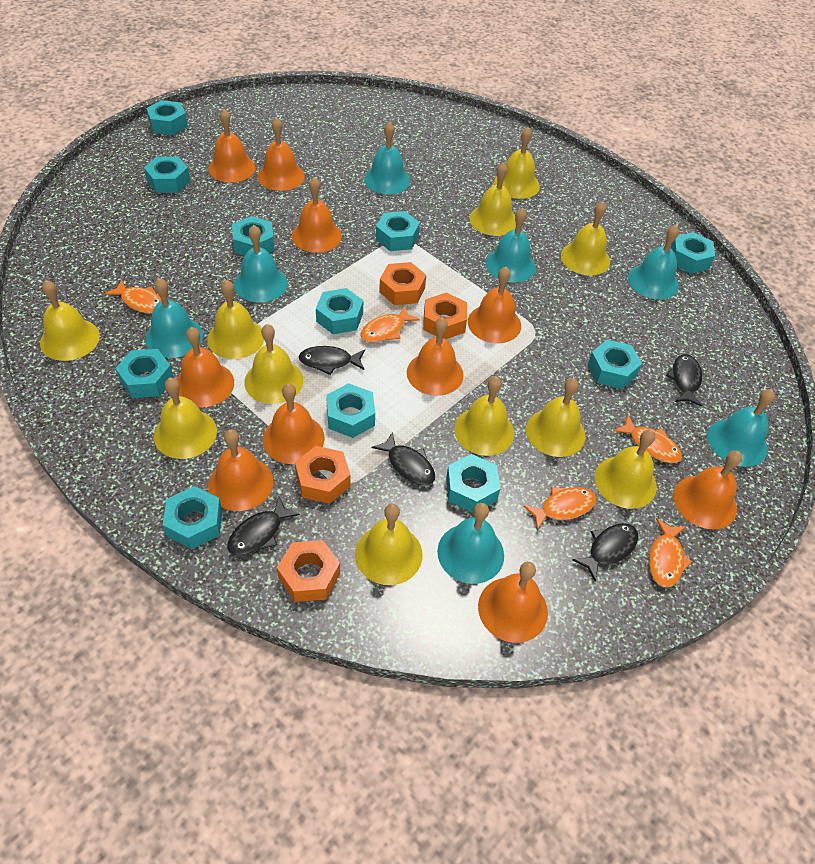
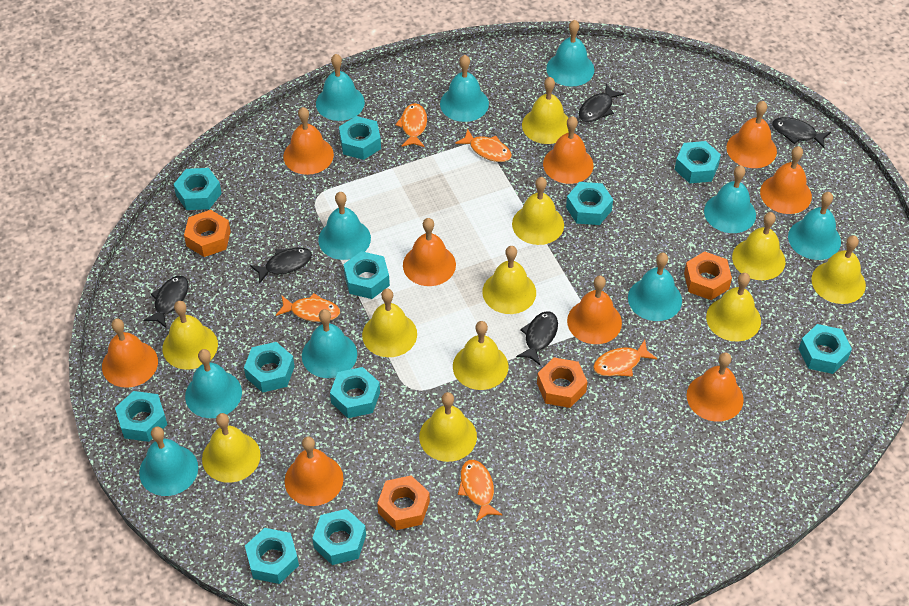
orange bell: [176,327,234,408] [208,109,256,182] [208,429,273,511] [258,117,305,191] [263,383,325,464] [292,177,342,253] [407,317,464,396] [468,267,521,343] [478,562,548,643] [674,451,742,529] = 10 -> [102,319,158,388] [283,107,334,175] [285,436,344,506] [403,218,456,286] [543,116,593,184] [567,276,622,344] [687,352,744,422] [726,101,777,168] [760,146,812,214] = 9
turquoise bell: [145,278,203,358] [234,225,288,303] [364,122,410,194] [437,503,504,584] [485,208,536,283] [628,225,679,299] [708,389,775,467] = 7 -> [139,426,198,496] [185,349,242,418] [302,309,357,378] [316,54,365,121] [318,192,371,260] [440,55,489,122] [546,20,594,86] [628,253,682,321] [704,165,756,233] [788,192,841,260] = 10

